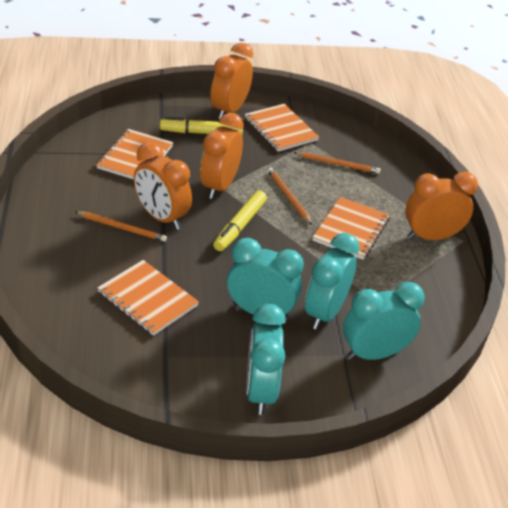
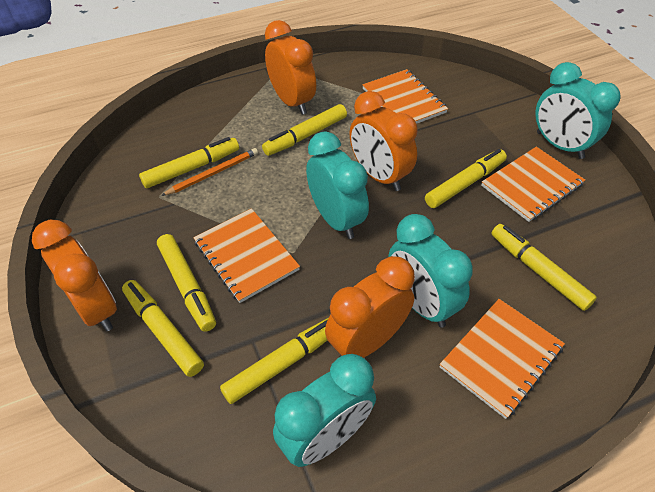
orange pencil: [75,211,167,242] [267,168,312,225] [293,152,381,174] = 3 -> [161,148,258,196] = 1
yellow marker: [160,117,243,135] [213,190,267,251] = 2 -> [122,280,204,377] [139,137,239,188] [157,234,216,332] [220,318,328,404] [262,104,347,156] [425,149,507,208] [491,224,597,311] = 7

